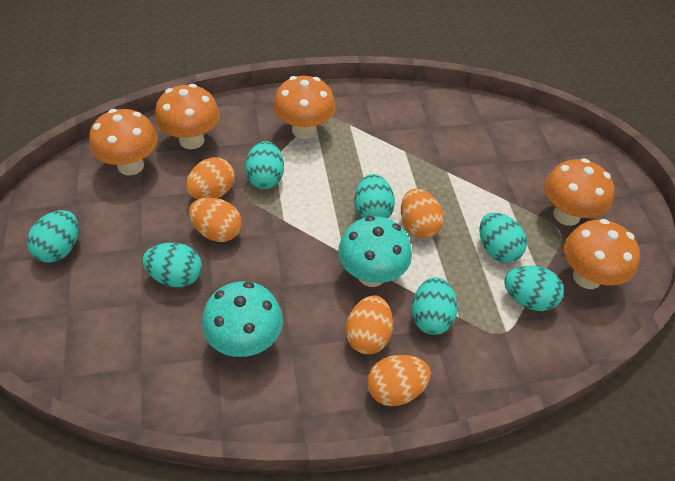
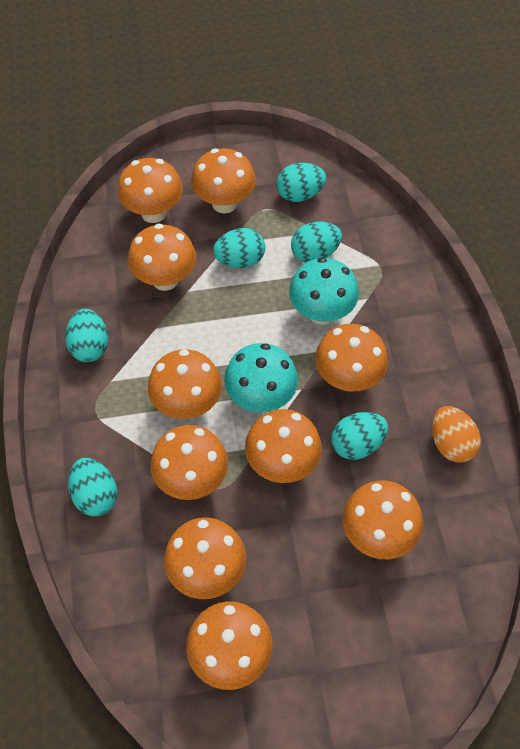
orange egg: [186,157,235,199] [189,197,242,242] [346,295,393,354] [367,355,431,406] [401,188,444,239] = 5 -> [432,406,481,463] = 1
orange mushroom: [89,109,158,175] [155,84,220,149] [273,76,335,139] [544,158,614,226] [564,219,640,289] = 5 -> [118,158,183,223] [128,224,196,291] [148,349,222,419] [150,425,228,500] [164,518,246,599] [186,601,272,690] [191,148,256,214] [245,409,322,483] [315,324,388,392] [342,480,423,559] = 10
turquoise egg: [27,210,79,263] [142,243,202,287] [245,141,284,189] [354,174,395,219] [411,277,457,335] [479,212,527,263] [504,266,564,311] = 7 -> [65,309,108,362] [68,458,117,516] [213,228,265,268] [276,163,326,202] [291,222,342,262] [331,412,388,460] = 6

